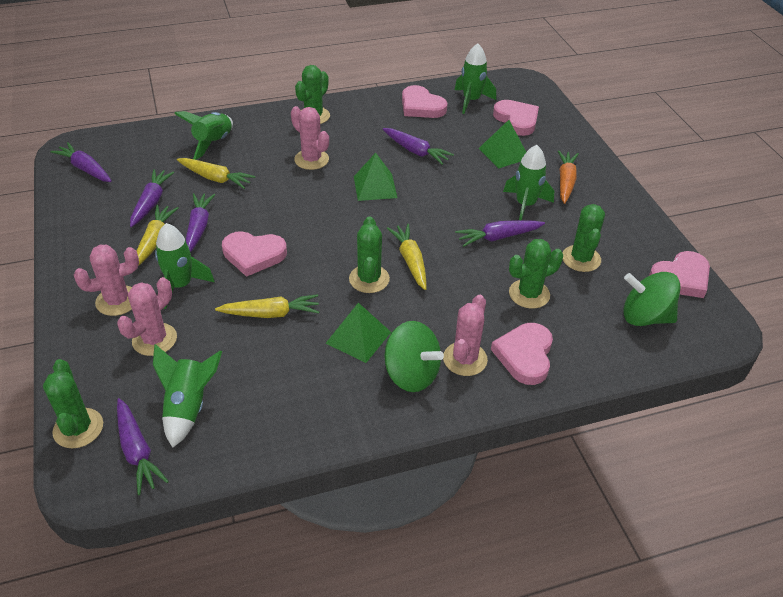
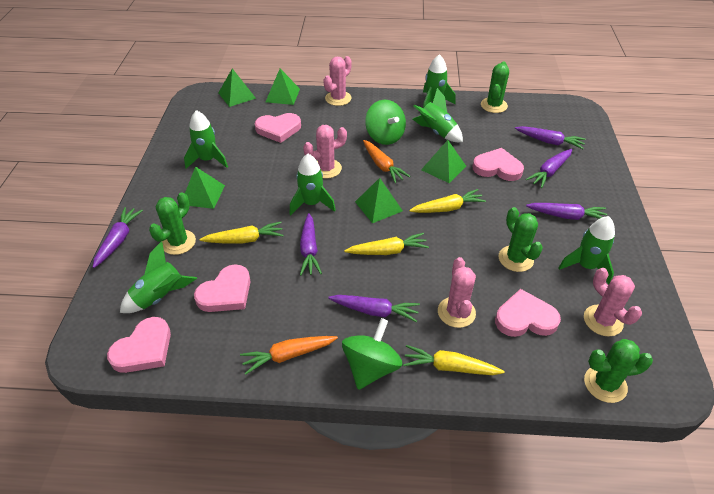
green cactus: [43,359,103,448] [295,65,330,124] [349,217,390,293] [509,239,563,309] [562,204,605,272] = 5 -> [149,192,196,255] [481,61,509,113] [498,207,543,272] [584,339,653,403] = 4
green pyramid: [326,303,391,363] [354,153,397,201] [478,120,526,169] = 3 -> [185,166,225,209] [218,68,256,107] [266,69,300,105] [355,178,403,223] [421,140,466,183] = 5
green rocket: [153,344,222,448] [155,223,215,309] [174,111,233,160] [455,43,496,114] [503,145,554,220] = 5 -> [120,241,197,313] [184,110,228,169] [290,154,336,215] [413,88,463,142] [423,54,455,108] [558,216,615,284] = 6
orange carrot: [558,150,579,204] = 1 -> [240,336,338,375] [363,140,410,183] = 2

